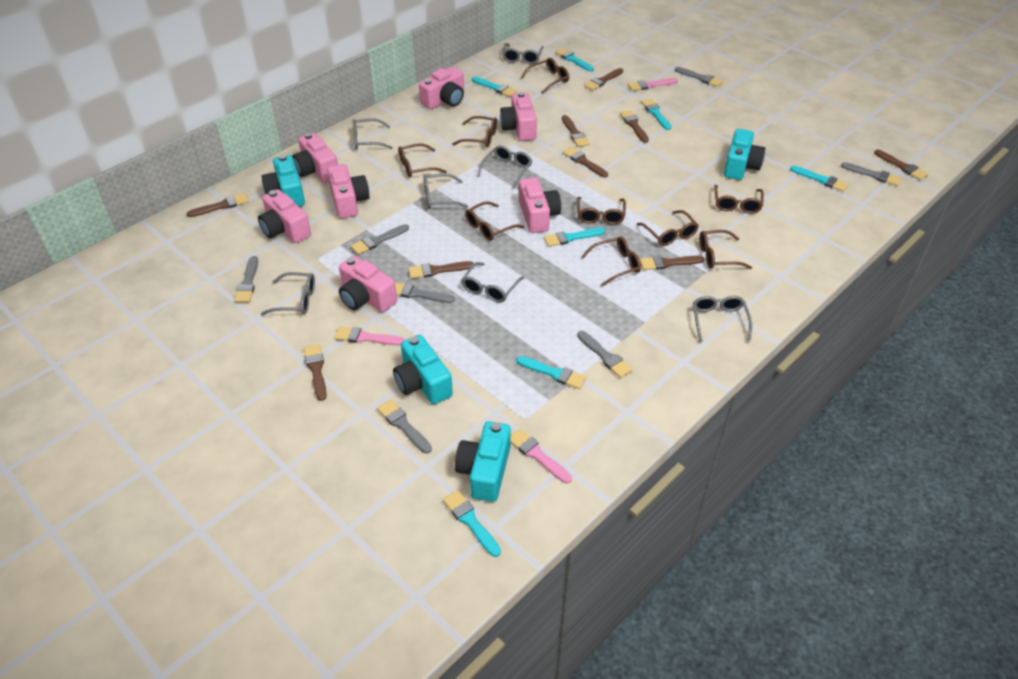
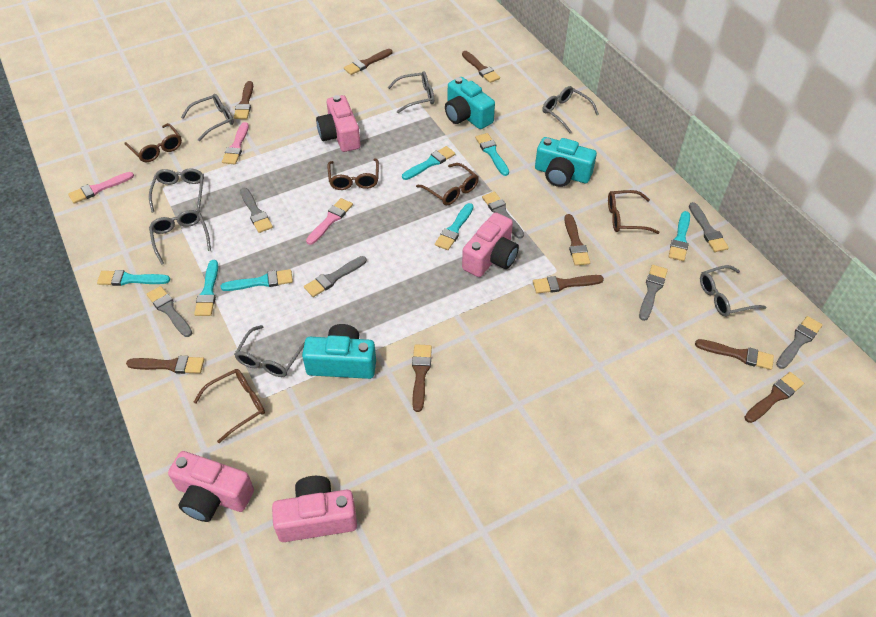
brown glasses: [398,143,447,178] [452,116,497,147] [465,201,524,241] [521,58,569,94] [577,197,626,225] [581,237,641,287] [637,210,699,246] [699,230,752,269] [714,185,764,214] = 9 -> [125,123,182,162] [194,369,265,443] [328,159,379,190] [416,163,479,205] [608,190,660,234] = 5
pink camera: [258,189,311,243] [292,133,338,183] [327,164,369,218] [339,256,397,312] [419,67,464,109] [500,92,537,141] [519,177,561,233] = 7 -> [168,451,254,522] [272,476,357,542] [316,95,361,152] [462,212,519,277] = 4
turquoise camera: [262,155,305,207] [393,335,453,404] [455,421,511,502] [724,129,765,180] = 4 -> [302,324,376,379] [445,77,495,129] [535,137,597,187] = 3

